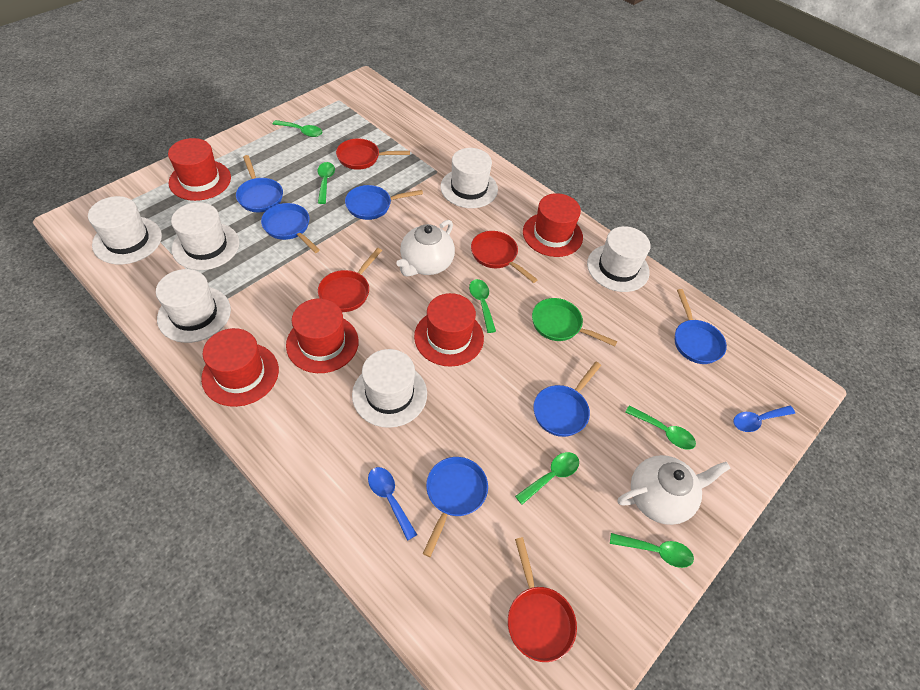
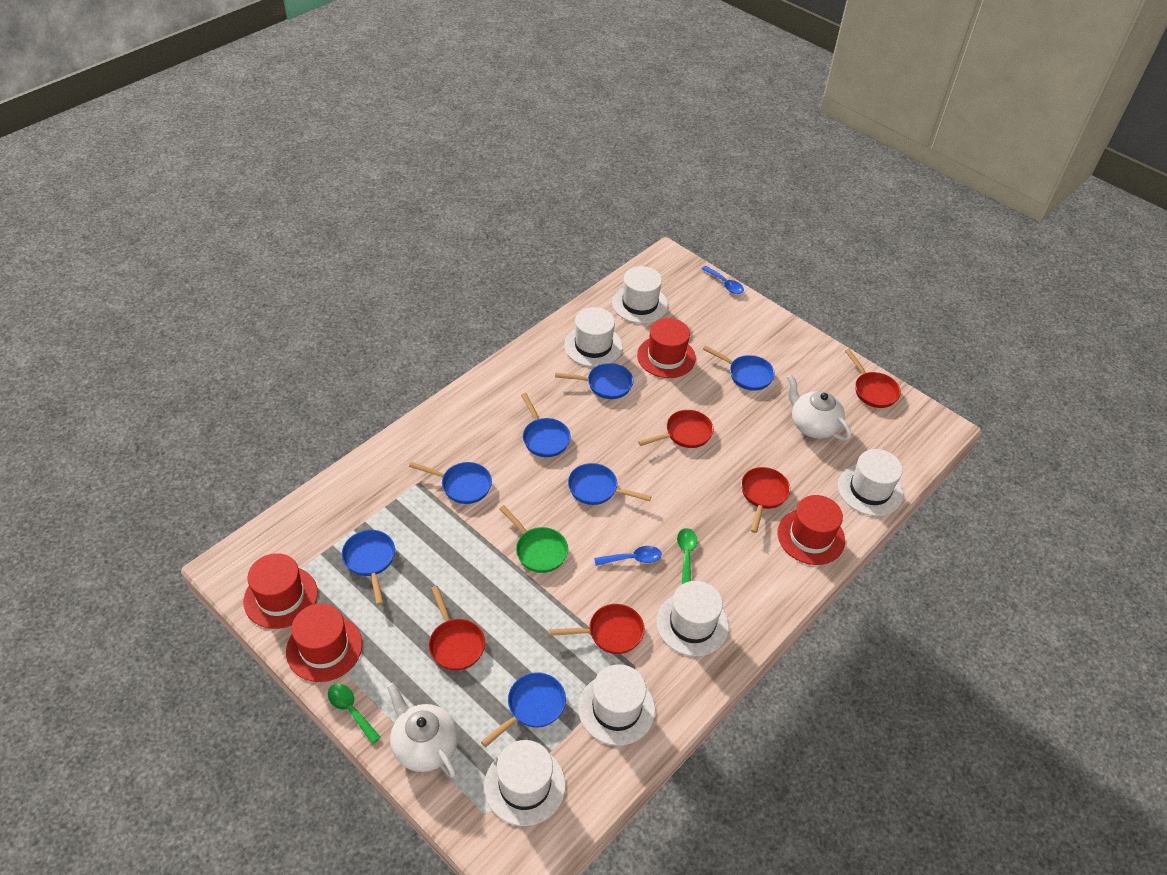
blue pan: [236,155,283,212] [261,203,320,253] [345,185,423,220] [423,457,488,557] [534,362,601,437] [675,289,727,364] = 6 -> [342,530,395,605] [409,462,492,504] [481,673,566,747] [521,393,571,457] [555,363,633,399] [568,463,652,505] [703,346,775,391] = 7
green spoon: [273,120,322,137] [318,162,335,204] [469,279,496,333] [515,452,579,505] [610,533,694,568] [625,405,696,450] = 6 -> [328,684,381,744] [677,528,697,584] = 2
red hat: [168,138,231,201] [201,328,279,407] [286,298,359,373] [414,293,484,367] [523,193,583,257] = 5 -> [244,553,318,629] [286,604,362,682] [637,318,696,378] [777,495,845,565] = 4
red pan: [318,248,382,312] [336,139,410,170] [471,231,538,283] [508,537,577,662] = 4 -> [429,586,485,671] [550,604,644,654] [638,410,714,448] [741,467,790,533] [845,349,901,408] = 5

